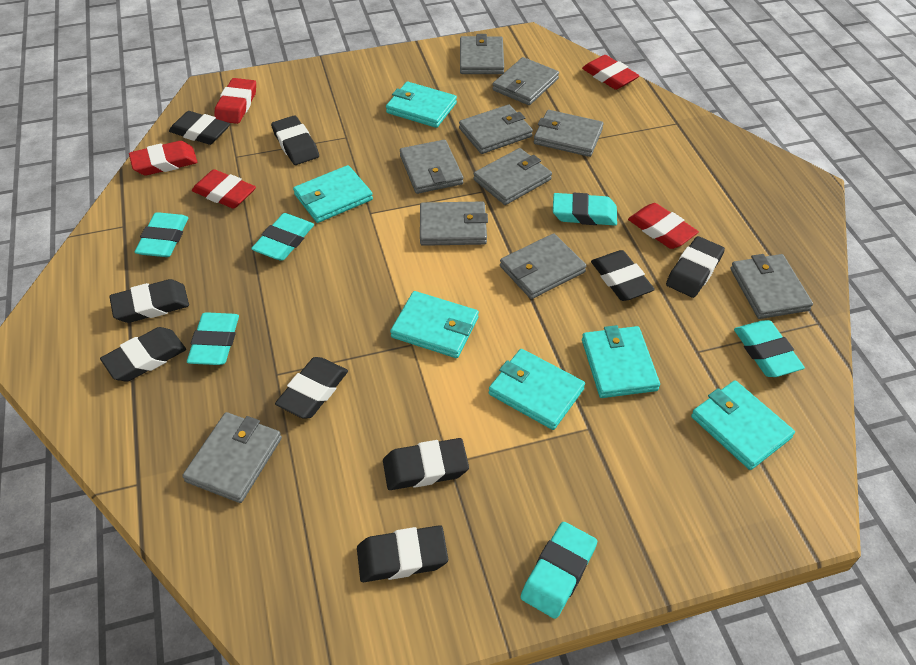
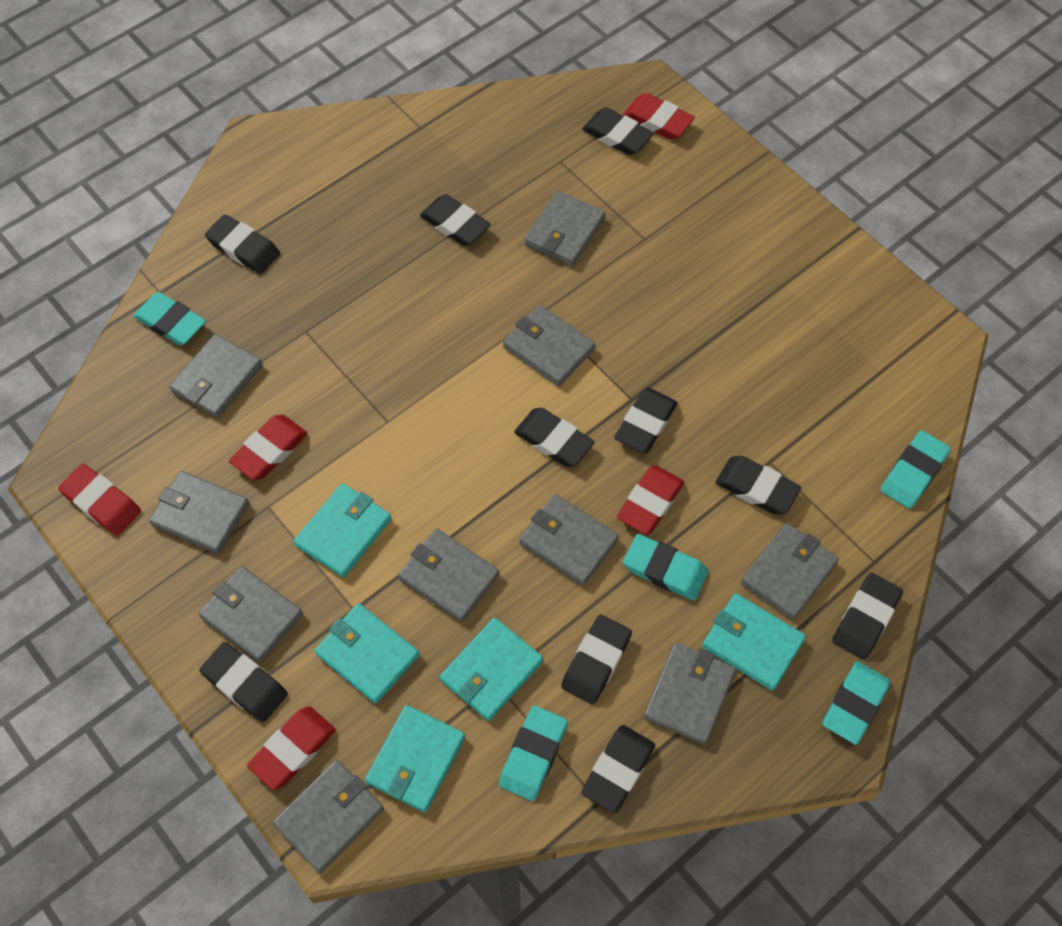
black eraser: [100,327,186,382] [109,279,189,323] [169,111,230,145] [271,115,319,165] [275,357,348,419] [357,525,448,582] [383,438,469,490] [591,250,655,301] [666,236,725,298] = 9 -> [199,642,288,722] [205,214,280,274] [420,194,491,246] [514,408,595,467] [561,614,632,704] [581,725,655,813] [582,107,654,155] [614,388,678,453] [715,456,801,515] [832,573,903,660] = 10
turquoise eraser: [135,212,188,257] [187,312,239,365] [251,213,314,261] [521,522,597,619] [553,193,617,226] [734,320,805,377] = 6 -> [133,292,206,346] [499,706,568,801] [623,534,708,600] [822,661,890,745] [881,430,951,509] = 5
turquoise wallet: [293,165,373,223] [386,82,457,128] [390,291,479,358] [489,349,585,430] [582,325,660,398] [691,380,795,470] = 6 -> [294,483,392,578] [314,603,419,704] [365,705,465,812] [440,618,543,721] [702,593,806,691] = 5

